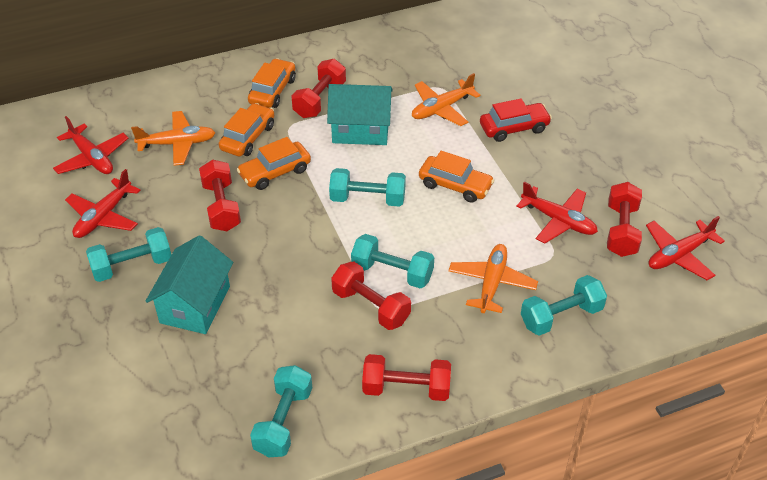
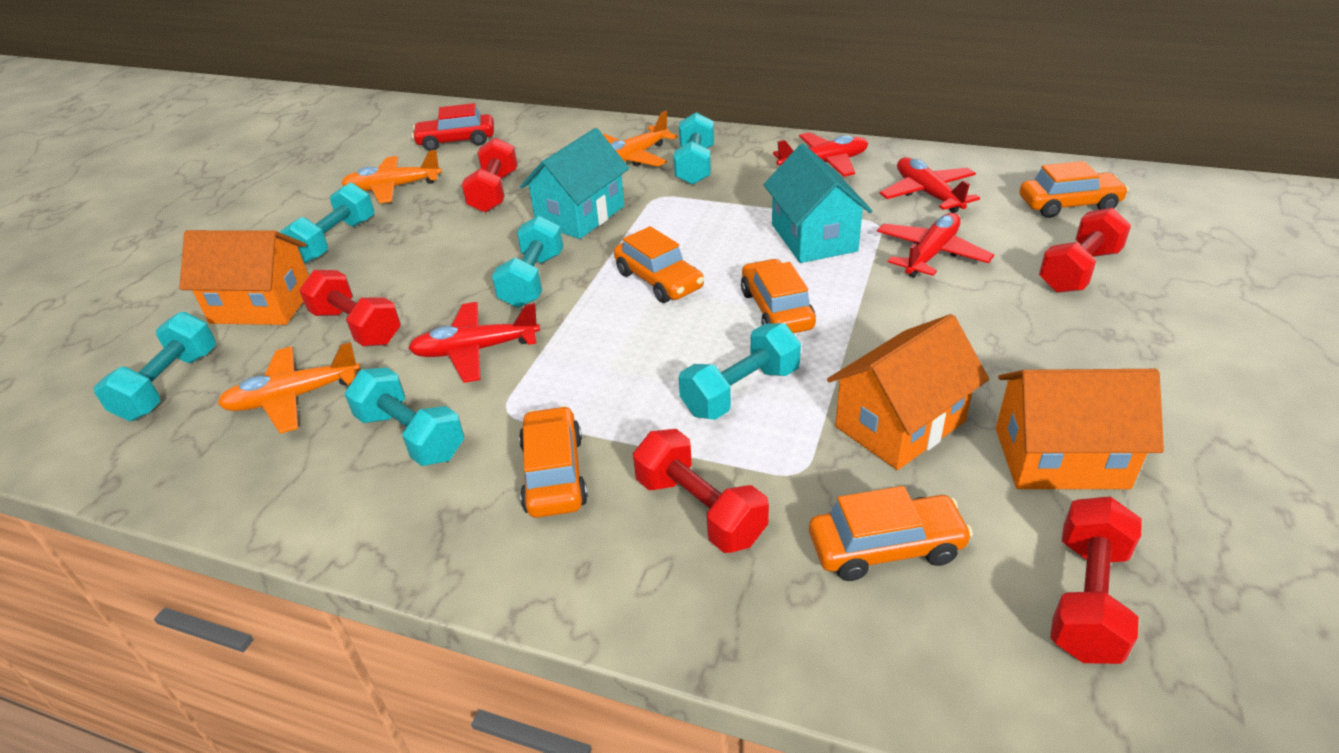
orange car: [219,103,274,157] [237,137,311,190] [248,58,296,108] [419,151,495,203] = 4 -> [519,406,588,518] [614,226,704,303] [741,259,816,333] [809,486,973,581] [1020,161,1129,218] = 5
orange house: none = 0 -> [179,230,309,325] [827,314,989,470] [996,369,1164,489] = 3
turquoise dumbbell: [86,227,171,282] [250,365,312,457] [329,168,406,207] [351,234,434,288] [521,275,607,336] = 5 -> [94,312,216,421] [280,183,374,263] [345,368,464,466] [492,216,563,308] [673,112,714,185] [679,323,801,420] = 6

